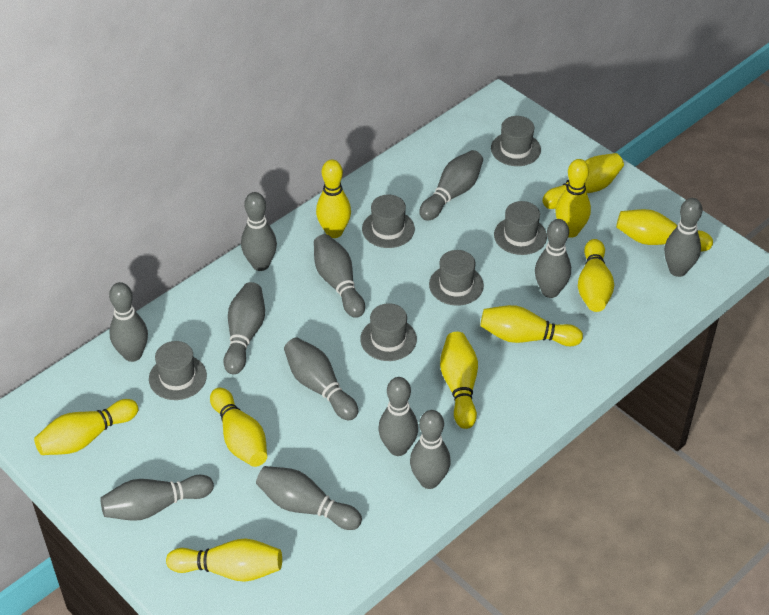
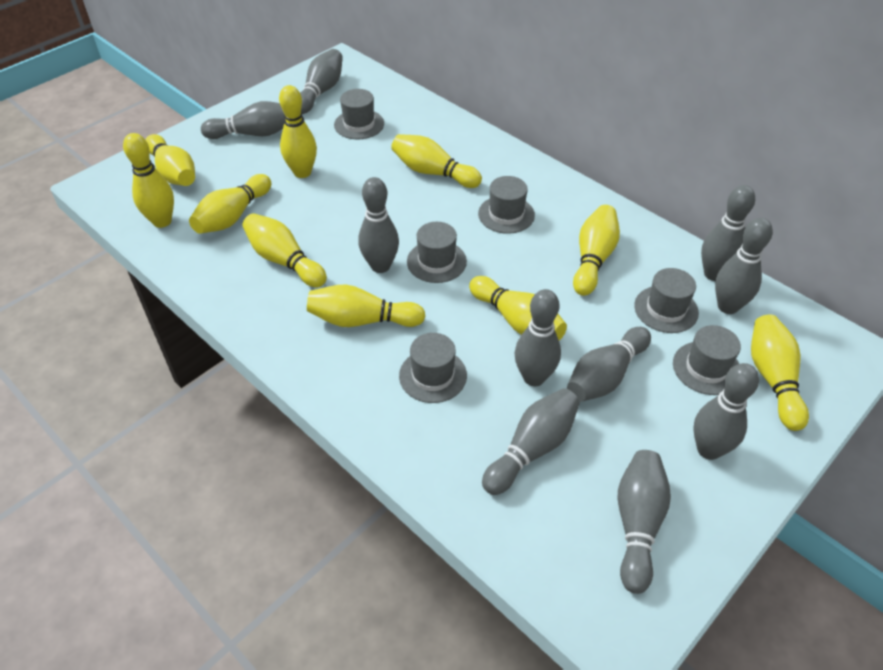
grey bowling pin: [100,475,214,521] [109,282,148,362] [223,282,265,374] [241,192,277,271] [256,466,362,530] [284,337,358,420] [314,234,365,318] [378,377,418,456] [410,410,451,489] [419,150,483,221] [535,219,571,298] [664,198,703,277] = 12 -> [201,101,285,139] [300,49,343,114] [358,177,399,273] [482,388,580,495] [515,289,561,386] [567,327,651,402] [618,450,671,594] [693,363,759,460] [701,185,755,281] [715,218,773,314] = 10

